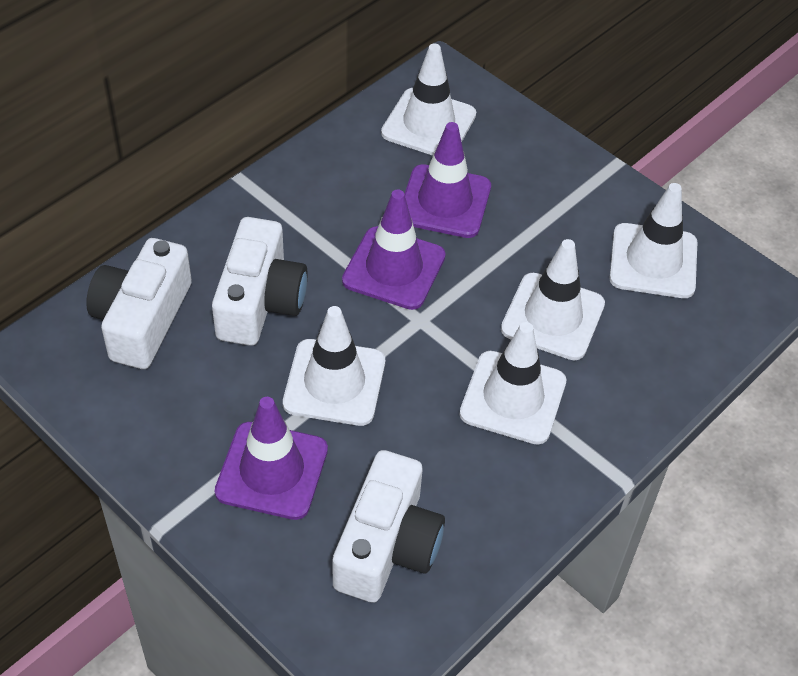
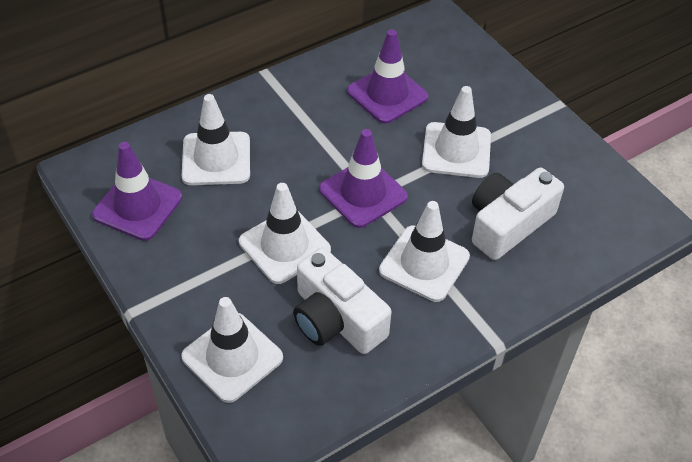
white camera: [86,238,192,369] [212,217,308,346] [333,450,445,603] = 3 -> [293,248,392,354] [472,168,564,260] = 2

